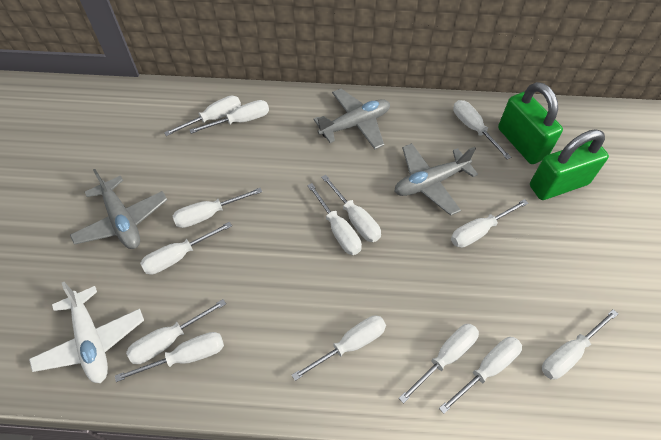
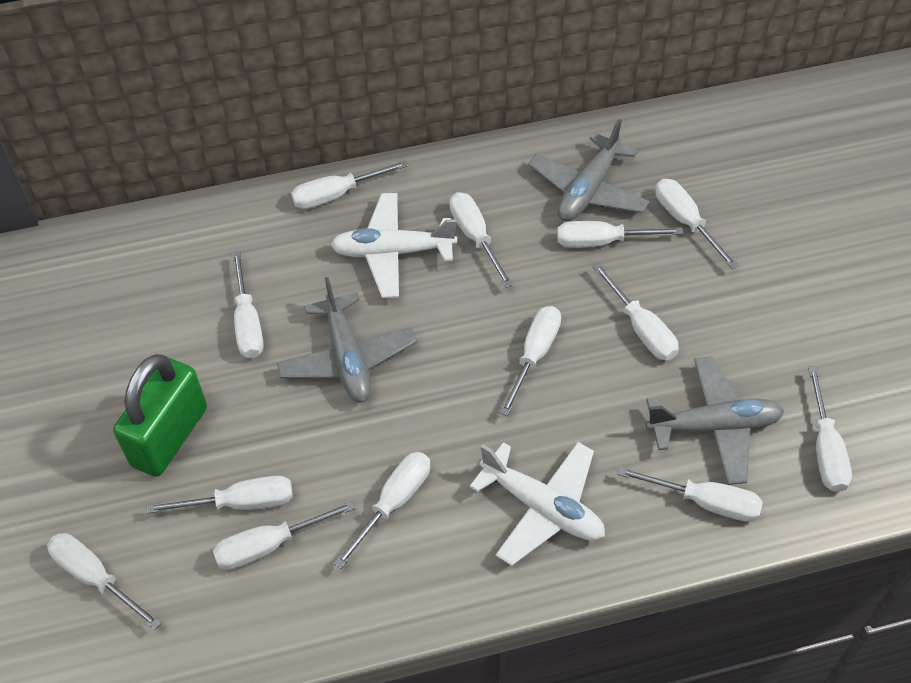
green padlock: [498,82,563,164] [530,129,609,200] = 2 -> [113,354,207,477] = 1
white plane: [29,282,144,383] = 1 -> [331,193,457,298] [469,442,605,566] = 2
white screwdriver: [115,332,224,382] [126,299,226,364] [140,222,232,275] [164,96,241,136] [173,188,262,228] [190,100,269,134] [292,316,386,381] [307,183,362,255] [321,175,381,242] [399,324,479,403] [439,337,522,414] [451,199,528,248] [453,100,511,159] [542,309,618,379] = 14 -> [47,533,162,630] [147,476,293,514] [213,501,356,570] [232,251,264,358] [291,160,408,209] [334,452,430,569] [450,192,513,288] [500,306,561,416] [557,221,683,248] [592,263,679,361] [617,467,763,522] [656,179,738,269] [808,367,852,492] = 13

